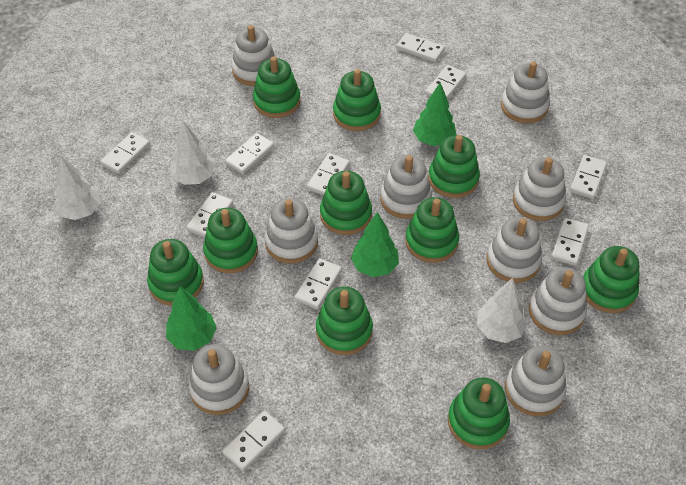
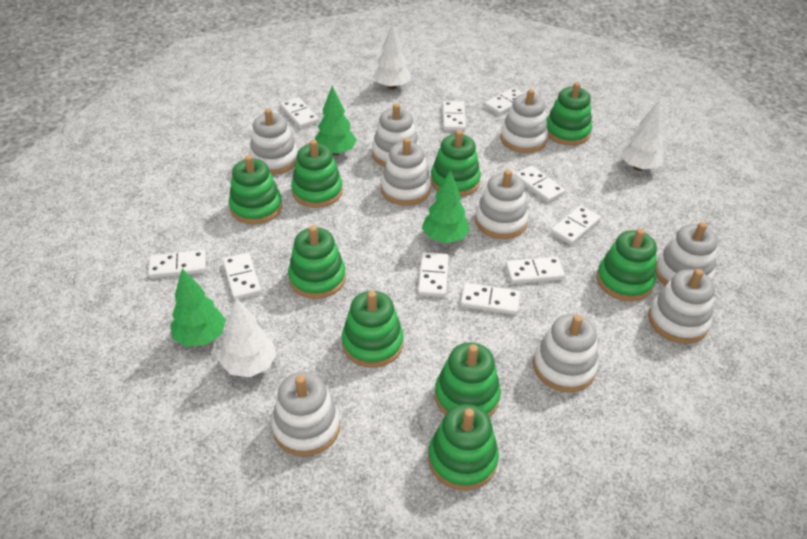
green stacking toy: [147,239,204,306] [203,208,258,273] [253,56,300,118] [316,286,373,355] [320,171,372,235] [333,69,381,131] [405,197,459,263] [428,135,480,198] [448,377,510,449] [583,246,639,313] = 10 -> [229,155,282,224] [288,225,346,299] [291,140,343,208] [342,291,404,368] [428,404,499,491] [431,130,481,197] [435,342,501,417] [546,82,592,146] [596,228,657,301] = 9

